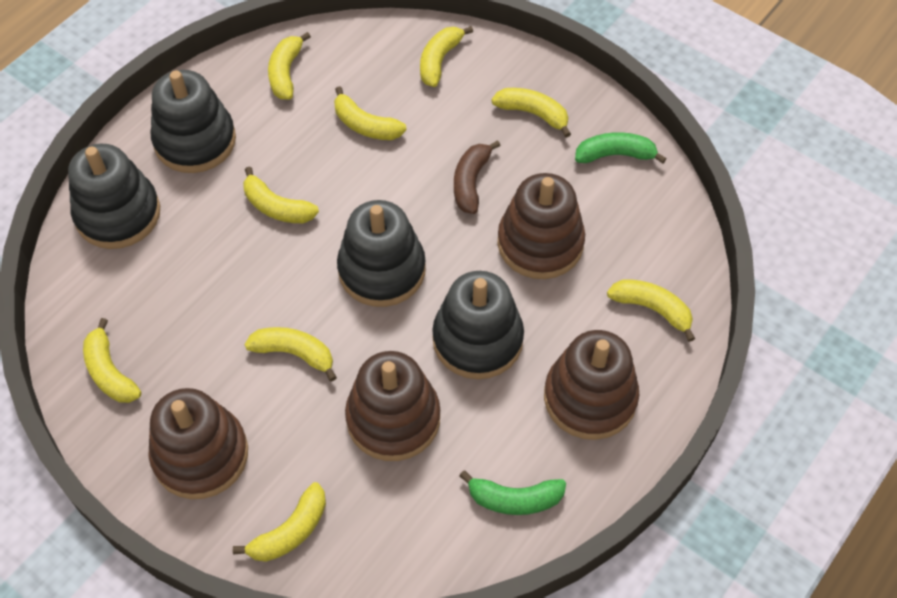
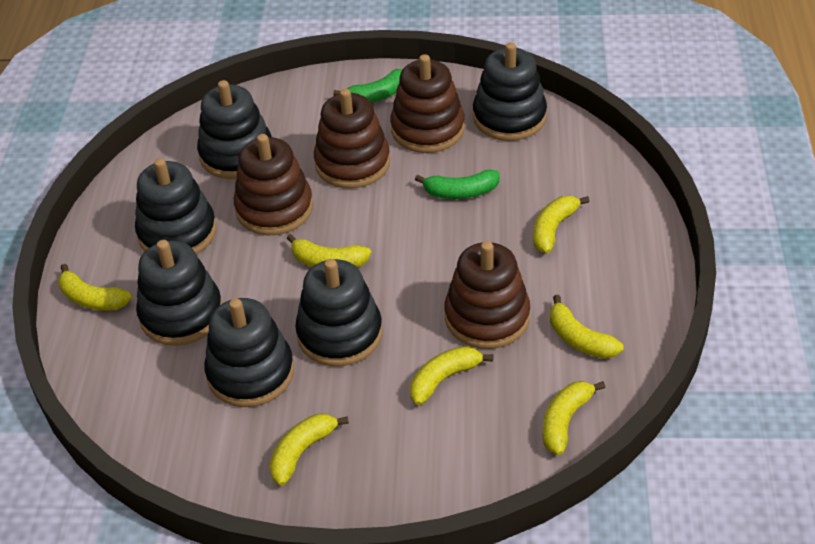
black stacking toy: [68,144,160,249] [150,70,236,173] [337,200,426,307] [432,271,524,379] = 4 -> [135,158,216,254] [136,240,223,346] [197,80,272,179] [204,298,294,407] [295,259,383,366] [473,42,547,141] = 6
brown banana: [454,140,501,214] = 1 -> none = 0
yellow banana: [83,318,141,403] [233,482,326,562] [243,166,319,223] [244,327,337,382] [268,32,311,99] [334,86,407,140] [420,26,473,87] [491,88,571,137] [607,279,695,342] = 9 -> [58,264,132,310] [269,414,349,486] [287,234,371,267] [410,346,493,405] [533,196,590,253] [543,381,605,455] [550,295,624,359] = 7

